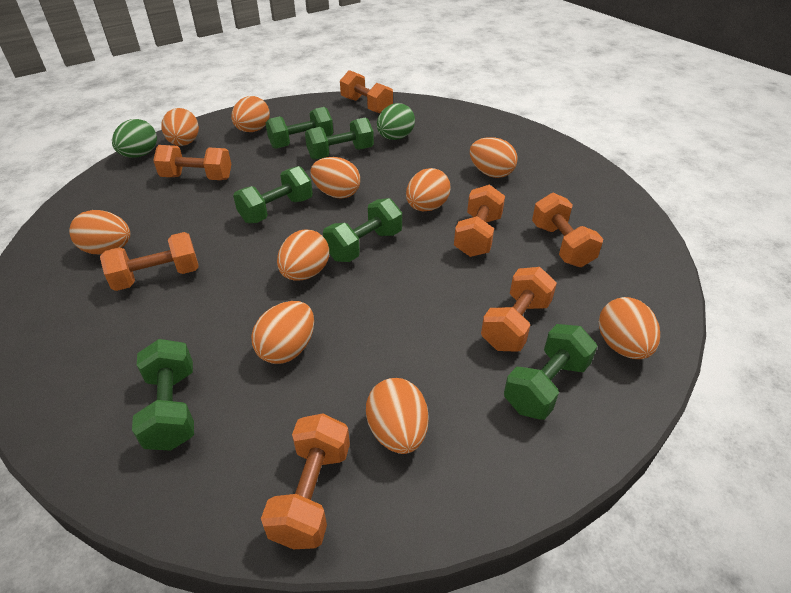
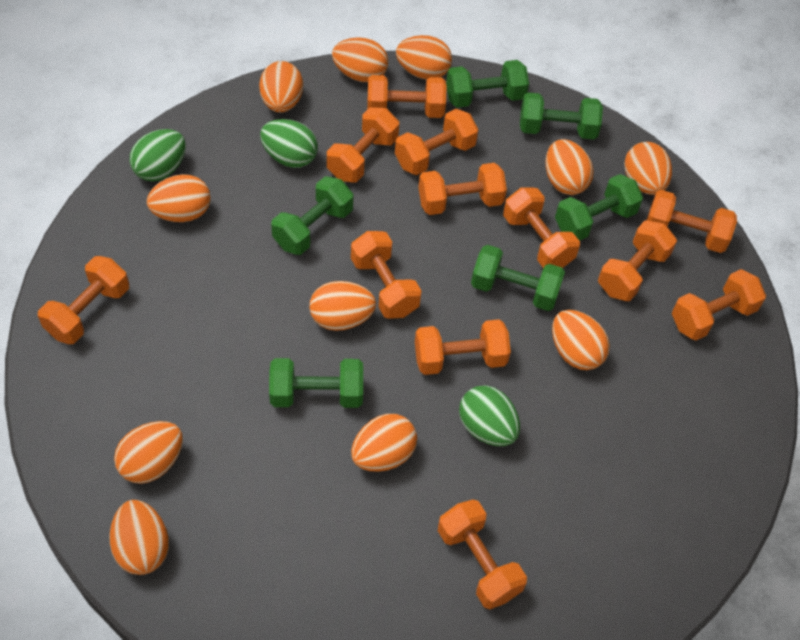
green egg: [112,119,157,158] [377,103,415,140] = 2 -> [130,129,186,182] [260,119,318,168] [459,385,520,446] = 3
orange dumbbell: [100,232,199,291] [153,145,231,180] [261,413,350,549] [340,70,393,113] [454,185,505,257] [481,267,557,351] [532,193,603,267] = 7 -> [38,256,129,344] [327,107,399,182] [351,231,422,319] [367,75,447,118] [395,109,479,175] [415,319,511,375] [418,163,507,215] [438,500,527,609] [503,188,580,268] [598,220,677,301] [647,190,737,253] [672,269,766,340] = 12
orange egg: [69,210,130,255] [161,108,199,146] [231,96,270,132] [251,301,314,364] [277,230,329,281] [311,157,360,199] [366,378,429,454] [406,168,451,211] [470,137,517,178] [599,297,660,359] = 10 -> [110,500,169,575] [114,421,183,484] [147,174,211,222] [259,61,303,113] [309,281,376,331] [332,37,388,82] [351,414,417,472] [396,35,452,80] [546,139,594,195] [552,310,610,370] [624,142,672,195] = 11

